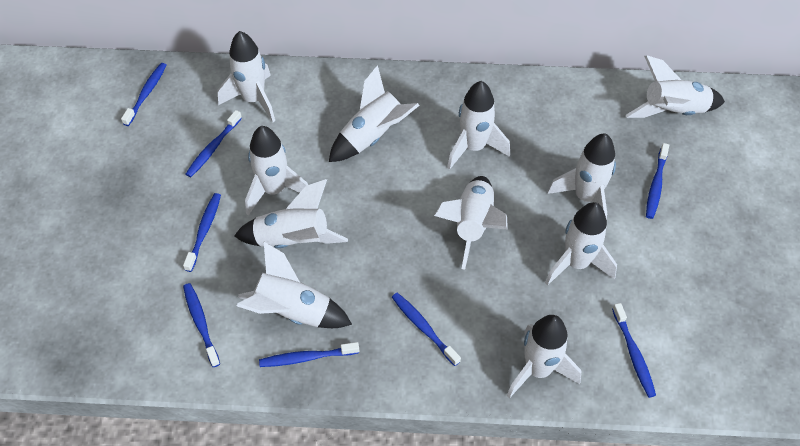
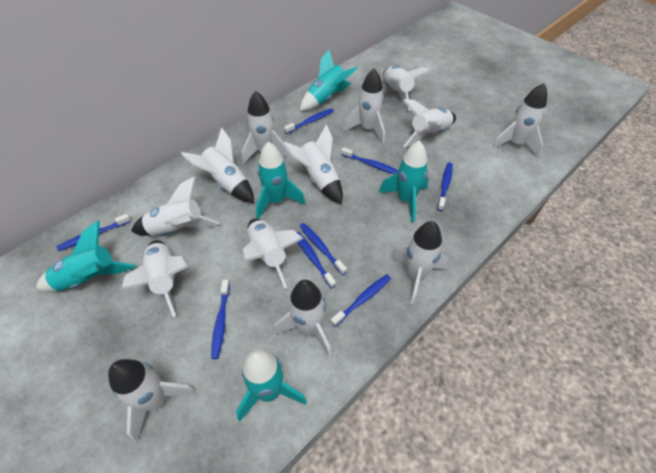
turquoise rocket: none = 0 -> [36,221,136,292] [236,349,307,421] [256,142,305,219] [300,50,358,111] [379,140,429,223] = 5
white rocket: [218,31,275,122] [234,179,348,248] [237,242,352,328] [245,126,308,216] [329,65,420,162] [434,176,508,270] [447,81,510,170] [507,315,582,399] [545,202,617,285] [547,133,616,219] [626,55,725,118] = 11 -> [108,359,196,442] [121,240,188,317] [131,176,220,236] [181,127,254,203] [242,91,289,164] [242,219,304,289] [274,280,331,357] [283,124,343,204] [343,69,385,144] [383,66,431,111] [390,221,448,304] [403,99,456,147] [491,83,547,157] = 13

